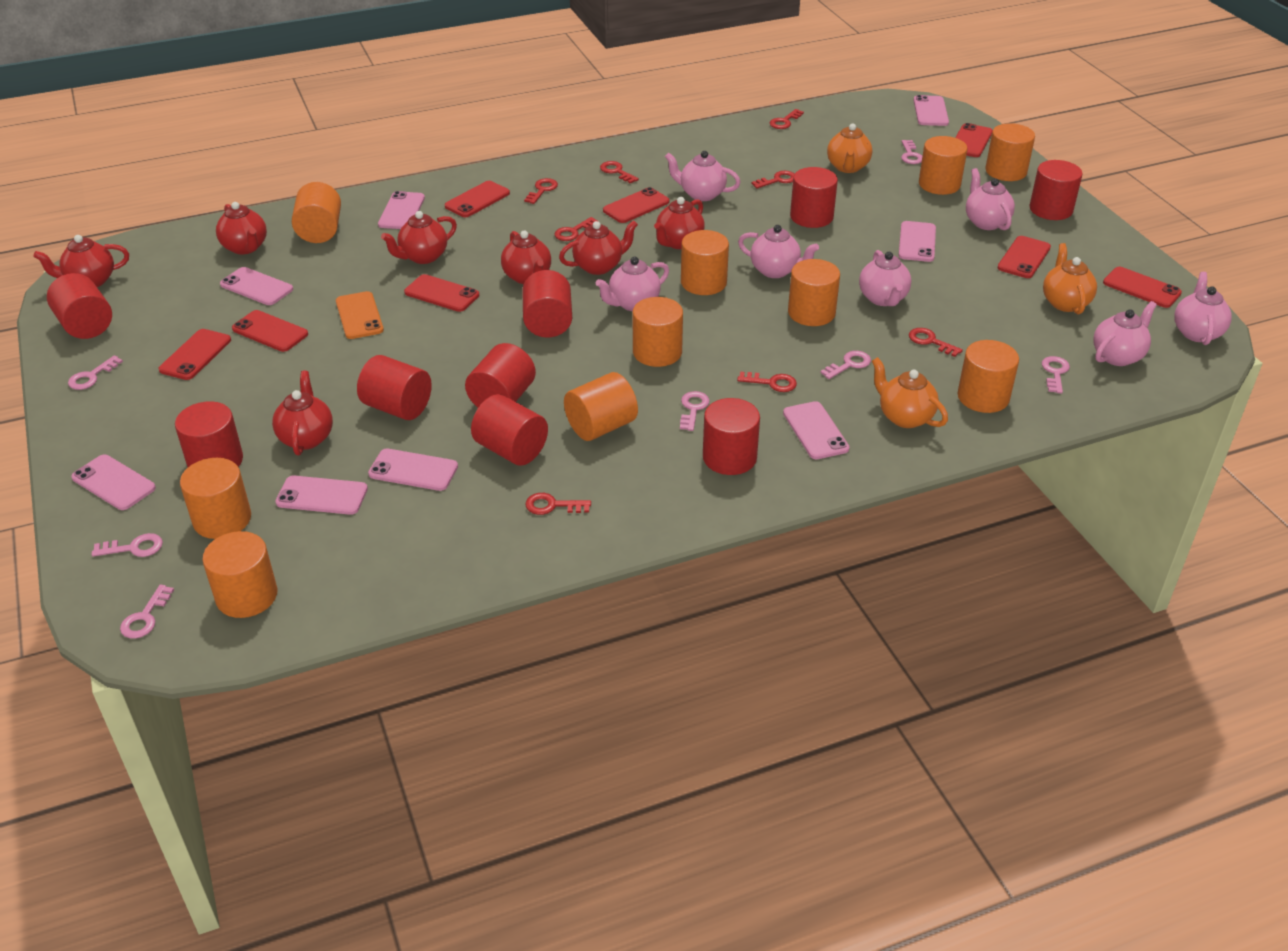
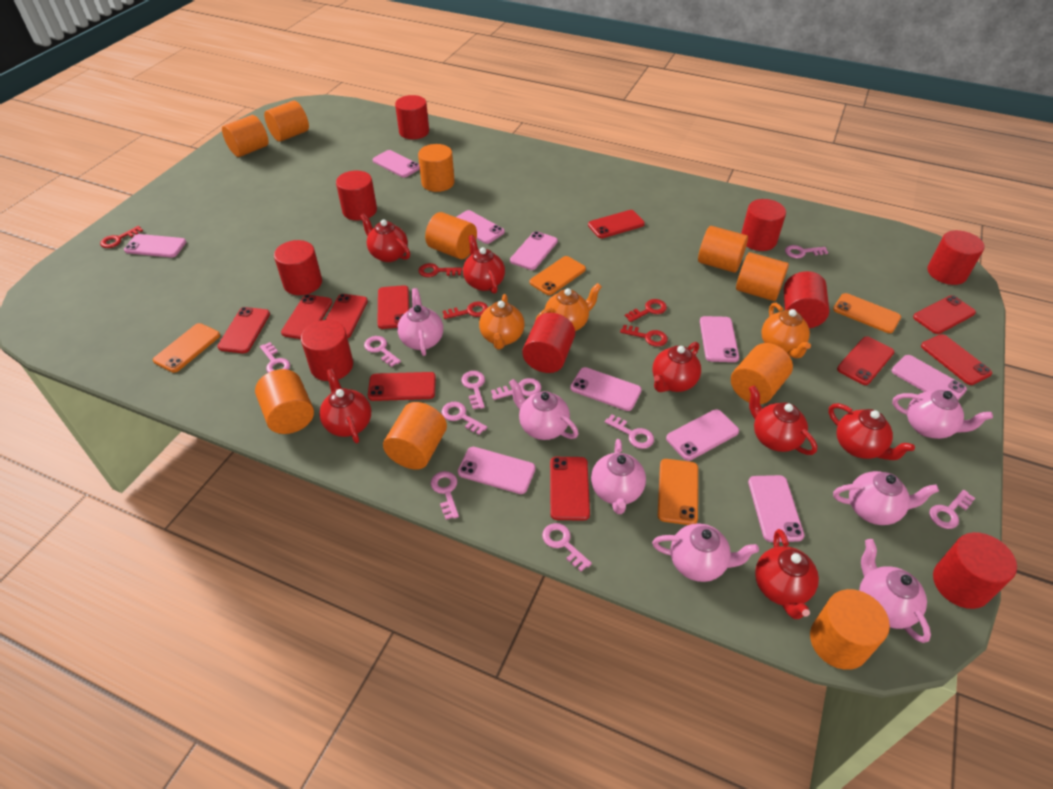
orange phone: [336,291,384,339] = 1 -> [153,323,220,373] [529,256,586,295] [658,459,698,525] [833,293,901,333] = 4
pink key: [68,355,123,390] [92,533,163,557] [120,585,174,639] [680,391,710,431] [820,351,871,379] [901,140,922,164] [1042,356,1070,394] = 7 -> [260,342,290,373] [364,336,401,367] [431,471,459,520] [442,402,487,435] [461,371,485,409] [491,378,541,400] [542,523,592,572] [605,414,654,449] [785,245,828,258] [929,490,975,529] = 10
pink phone: [71,455,156,510] [220,267,293,305] [275,476,368,515] [368,448,458,491] [378,191,425,229] [783,401,849,459] [898,221,936,262] [913,95,949,126] = 8 -> [124,234,186,257] [372,150,420,177] [457,210,505,244] [458,447,536,494] [510,231,558,270] [570,367,642,411] [666,409,739,461] [700,316,739,362] [748,475,804,542] [891,355,967,400] = 10
red key: [524,178,558,204] [525,493,591,515] [555,217,599,241] [600,161,639,184] [737,372,797,392] [751,171,795,189] [770,109,804,129] [909,328,963,357] = 8 -> [100,226,143,248] [418,263,462,277] [443,302,488,319] [620,325,668,347] [625,299,667,322] = 5
red phone: [159,329,231,380] [232,310,308,352] [404,274,479,312] [444,181,510,217] [603,187,669,223] [955,123,993,157] [997,236,1051,278] [1103,267,1182,308] = 8 -> [218,307,270,353] [281,294,332,339] [325,294,368,338] [368,372,436,401] [377,285,409,329] [550,457,590,521] [588,210,645,238] [837,336,894,385] [913,295,976,334] [921,334,992,385] = 10

